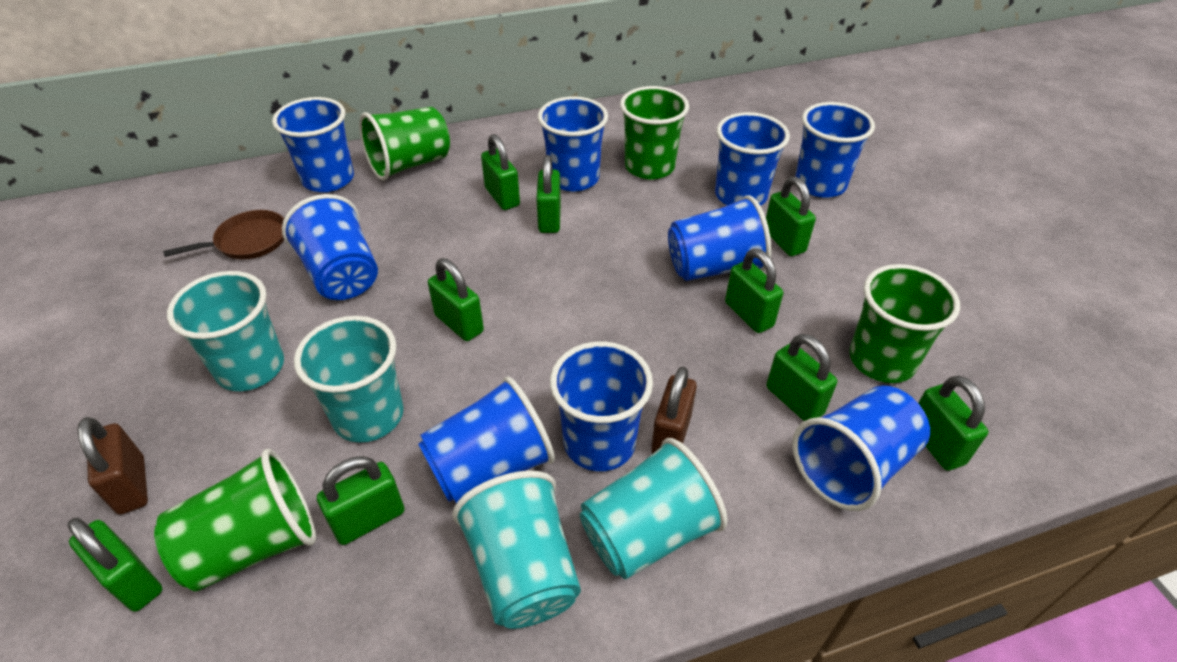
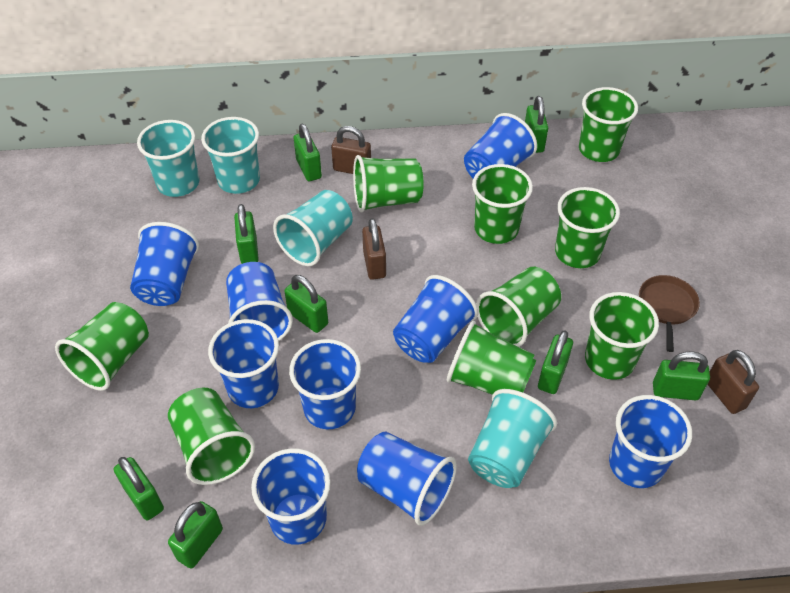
brown padlock: [77,417,148,515] [651,366,697,454] = 2 -> [331,126,371,174] [362,218,386,280] [707,350,759,414] = 3
green cup: [154,449,316,591] [359,107,450,181] [620,86,689,179] [849,264,960,383] = 4 -> [55,302,149,391] [168,388,255,485] [353,155,424,213] [447,321,536,395] [472,164,533,244] [476,267,561,347] [555,187,620,268] [579,87,638,162] [585,292,659,380] = 9
green padlock: [67,518,162,612] [317,456,404,545] [428,258,484,341] [481,134,520,210] [536,155,561,233] [725,248,783,333] [766,177,816,256] [766,334,837,421] [918,376,988,471] = 9 -> [114,457,164,520] [168,501,223,569] [234,204,259,264] [284,275,328,333] [294,124,322,181] [525,96,548,153] [538,330,573,394] [653,352,710,400] = 8

